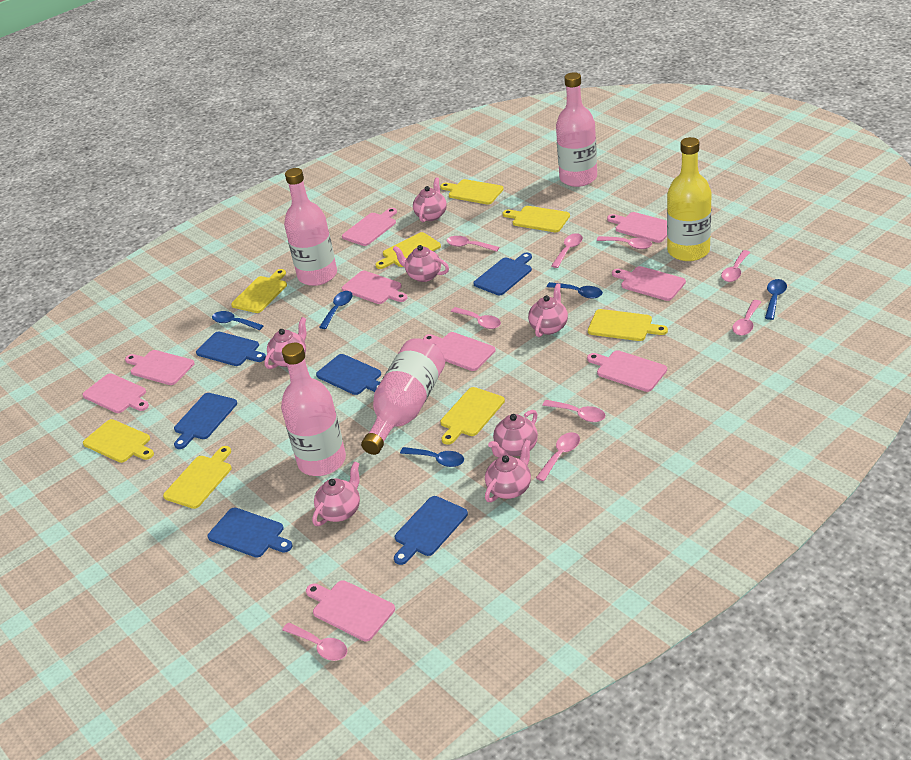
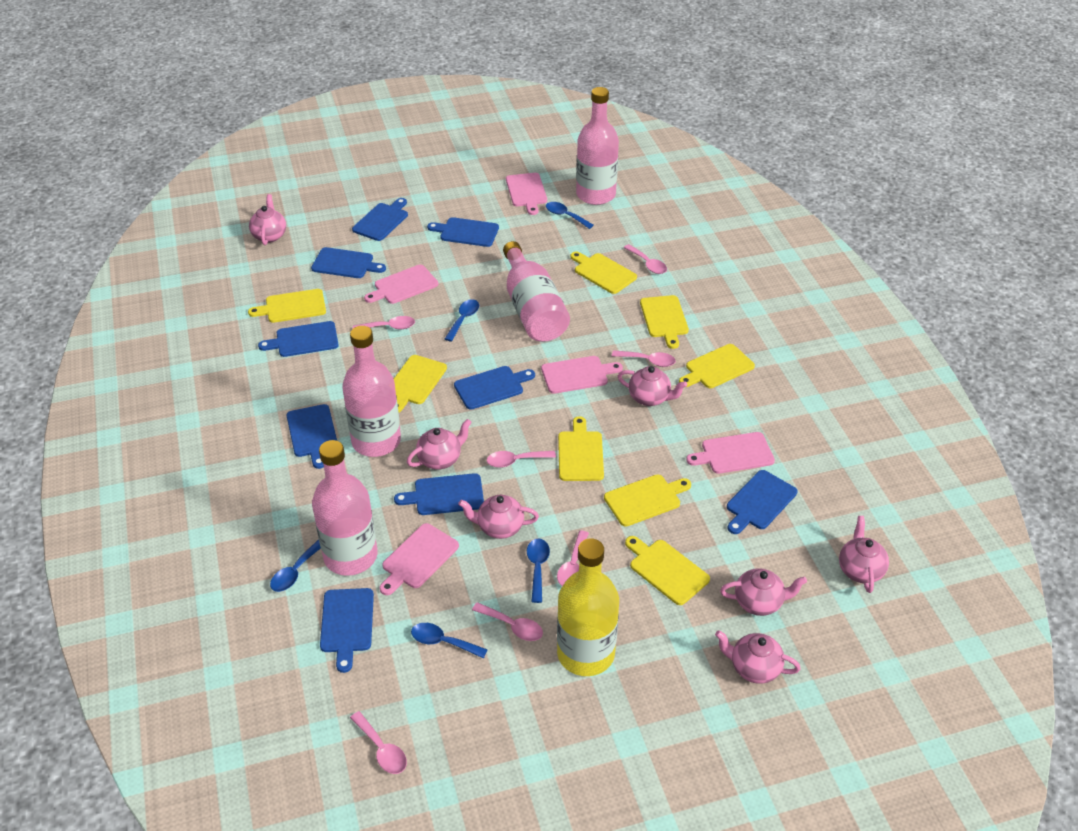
blue cutting board: [174,393,237,449] [196,331,266,366] [207,508,292,558] [316,354,381,395] [394,496,468,565] [473,253,532,295] = 6 -> [258,321,339,357] [287,404,337,469] [311,247,386,278] [320,588,374,673] [352,198,408,241] [394,473,484,515] [427,217,499,247] [454,366,535,410] [727,470,798,534] = 9
pink cutting board: [82,373,149,413] [125,350,195,385] [306,580,395,641] [342,208,397,246] [342,271,407,304] [423,332,496,371] [587,350,667,392] [607,212,667,243] [612,266,686,301] = 9 -> [364,265,438,304] [380,523,459,595] [506,173,547,215] [541,356,623,394] [686,432,775,474] = 5
pink spoon: [282,623,347,661] [447,236,499,252] [451,307,501,329] [536,432,580,481] [542,400,605,422] [551,233,583,268] [597,236,652,249] [721,250,750,282] [732,300,761,336] = 9 -> [350,711,407,774] [353,316,415,329] [472,602,543,641] [487,451,556,468] [557,531,589,586] [612,350,676,367] [624,244,667,274] = 7

